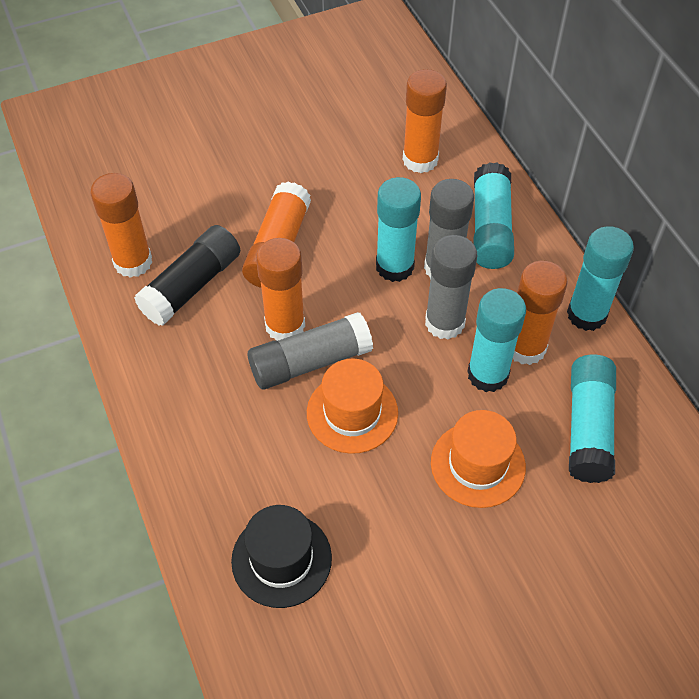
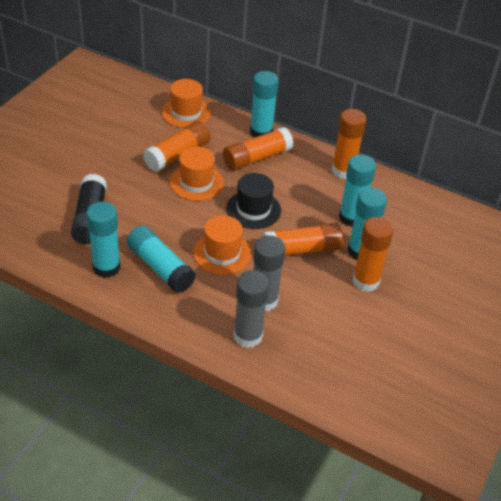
grey glue stick: [248,312,373,389] [424,179,474,279] [425,235,477,340] = 3 -> [234,270,269,348] [253,235,286,311] = 2
orange hat: [307,359,398,454] [431,410,526,508] = 2 -> [162,79,211,128] [170,147,223,201] [193,215,251,275] = 3

